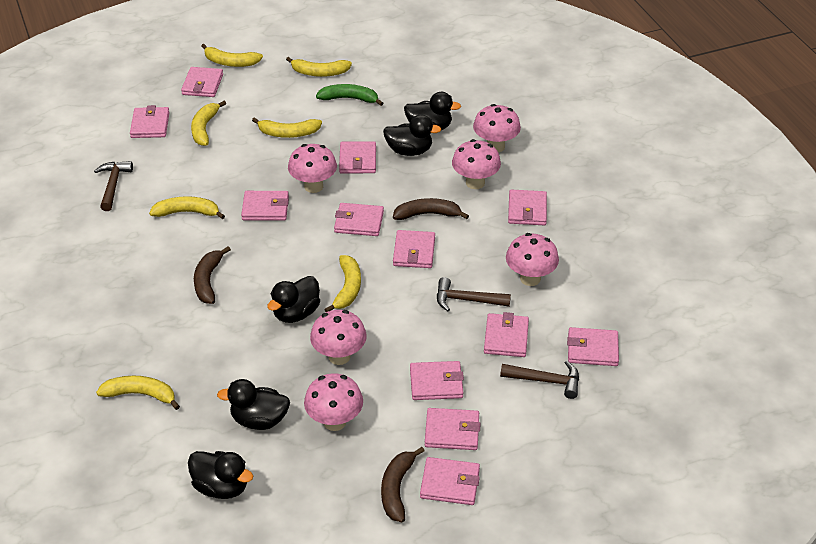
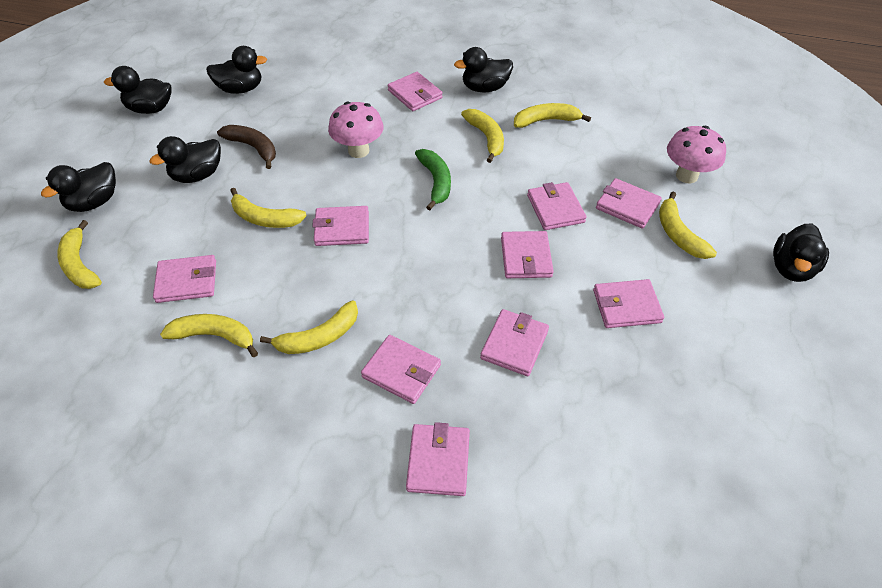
black duck: [188,451,253,499] [217,379,290,430] [267,276,320,323] [383,114,442,156] [404,92,461,130] = 5 -> [41,162,116,212] [104,66,172,114] [150,136,221,183] [206,46,267,94] [454,47,513,93] [773,224,829,282] = 6
brown banana: [194,246,231,304] [381,447,425,522] [393,198,469,220] = 3 -> [217,125,276,169] = 1
brown hammer: [94,161,133,211] [437,277,511,311] [500,361,579,399] = 3 -> none = 0
pink mushroom: [288,144,337,193] [304,373,363,431] [310,310,367,365] [452,139,501,189] [473,104,521,152] [506,233,559,286] = 6 -> [328,101,383,158] [667,126,726,183] = 2
pink wallet: [130,105,170,138] [181,67,223,97] [241,191,289,221] [334,203,384,236] [339,141,376,174] [393,230,435,268] [410,361,464,400] [420,457,480,505] [425,408,480,450] [484,312,529,357] [508,190,547,225] [567,327,619,366] = 12 -> [153,255,216,303] [312,206,369,246] [361,335,441,404] [388,72,443,111] [406,422,470,496] [480,309,549,376] [501,231,554,278] [527,182,587,230] [593,279,664,328] [596,178,662,229] = 10

